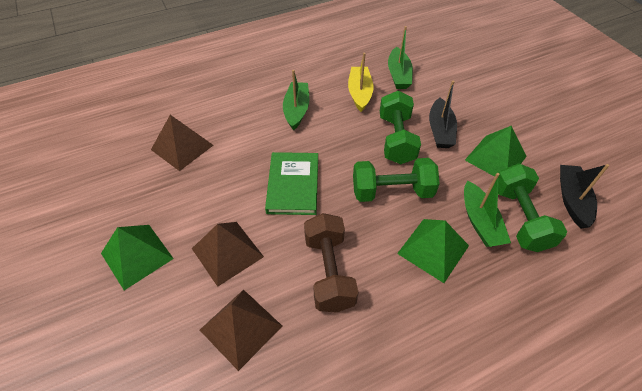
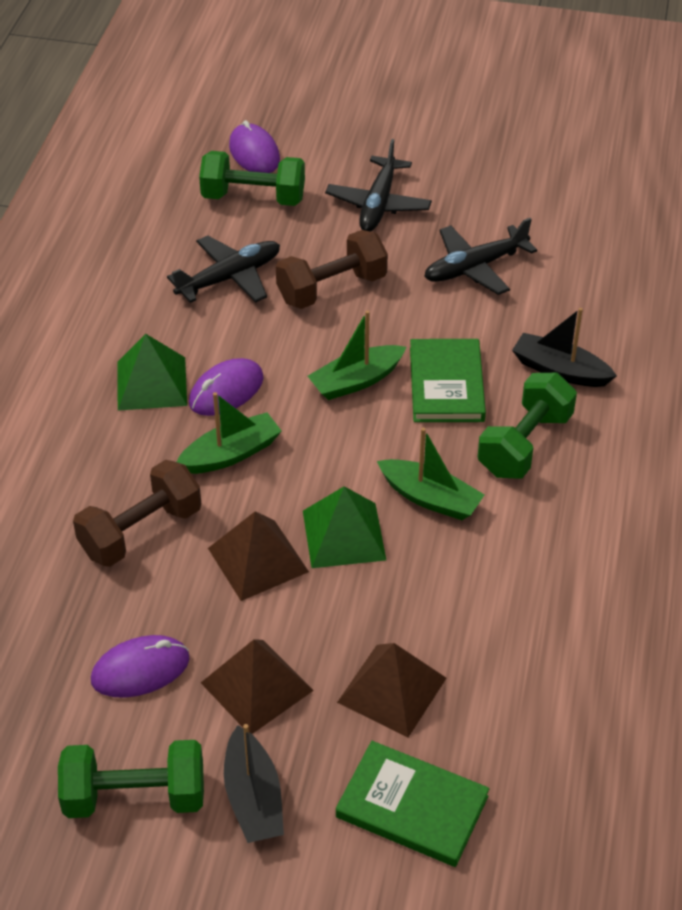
black plane: none = 0 -> [167,236,280,303] [325,139,432,232] [424,218,537,295] = 3
brown dumbbell: [304,213,359,313] = 1 -> [73,460,201,567] [276,230,388,309] = 2
green book: [265,152,318,215] = 1 -> [336,741,489,867] [410,339,486,422] = 2
green pyramid: [101,225,174,290] [397,219,469,283] [465,126,527,177] = 3 -> [118,334,187,411] [303,486,386,568] = 2
purple mouse: none = 0 -> [91,635,190,698] [189,358,264,416] [229,120,280,173] = 3
yellow boat: [348,52,374,112] = 1 -> none = 0

